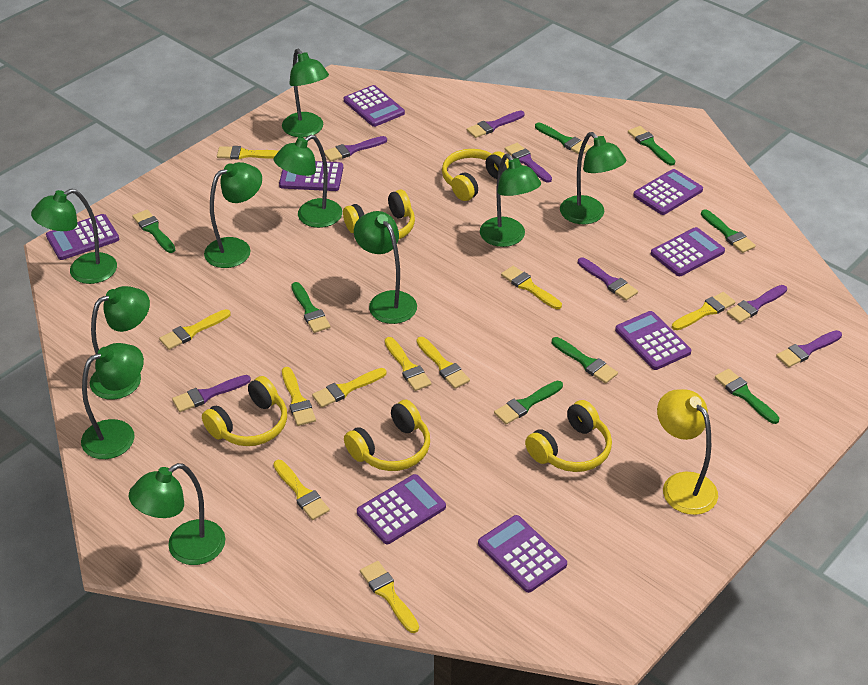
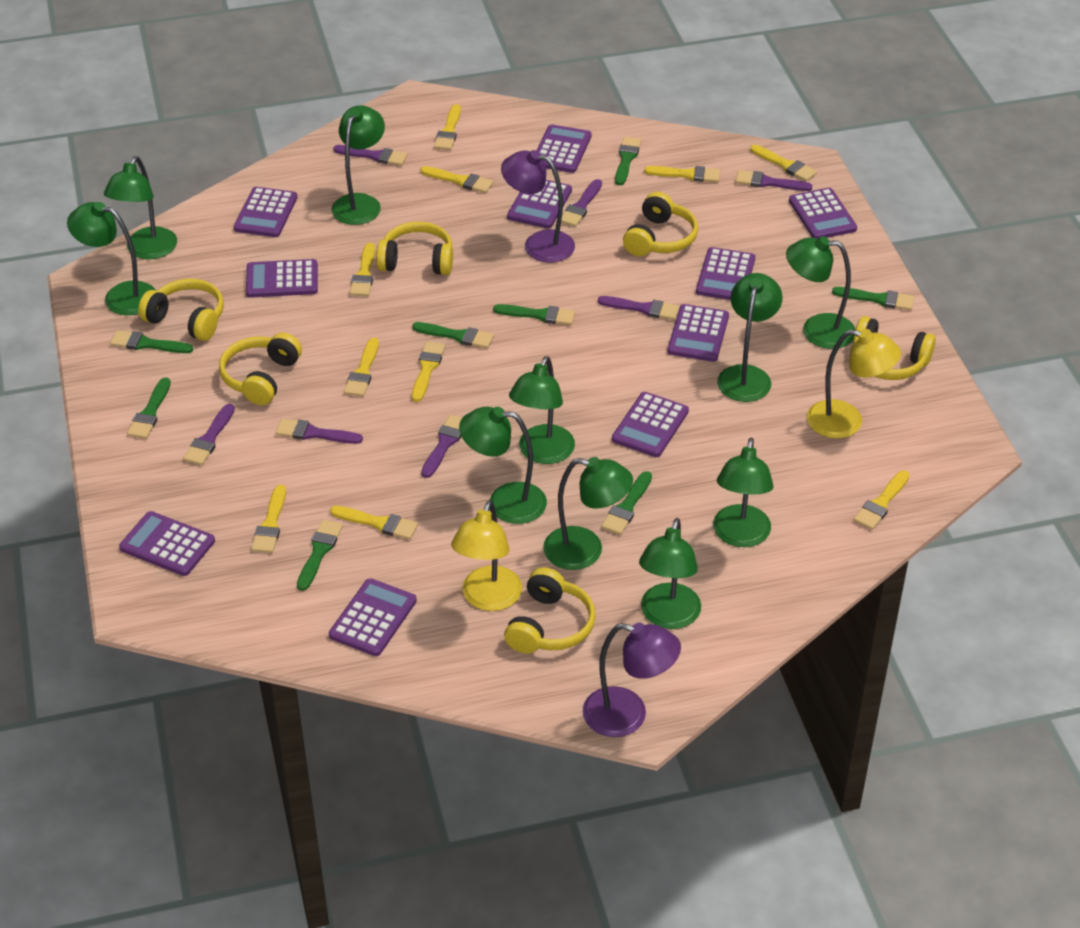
purple calculator: [46,214,119,260] [279,161,343,191] [344,85,405,127] [357,474,446,544] [478,515,567,593] [615,311,691,370] [633,169,703,215] [651,227,725,276] = 8 -> [119,511,215,576] [234,187,297,237] [246,259,318,298] [329,578,417,656] [507,180,572,229] [536,124,591,173] [612,392,689,457] [667,304,729,362] [696,247,755,300] [789,188,857,239] = 10
purple lamp: none = 0 -> [501,150,575,262] [583,623,681,737] = 2
yellow headphones: [202,376,287,446] [343,190,415,239] [344,400,430,471] [442,149,509,201] [525,400,612,472] = 5 -> [138,279,224,341] [219,333,302,405] [376,222,453,275] [504,567,596,653] [623,192,698,256] [853,316,936,380] = 6
yellow lamp: [657,389,718,515] = 1 -> [451,500,522,611] [807,329,901,438] = 2

